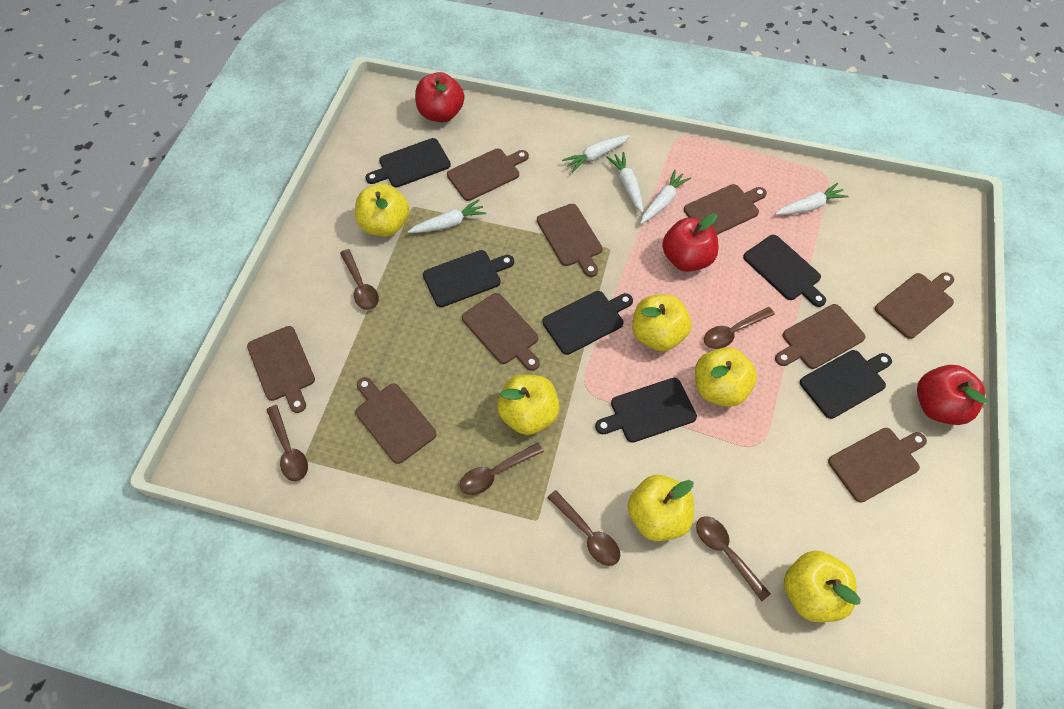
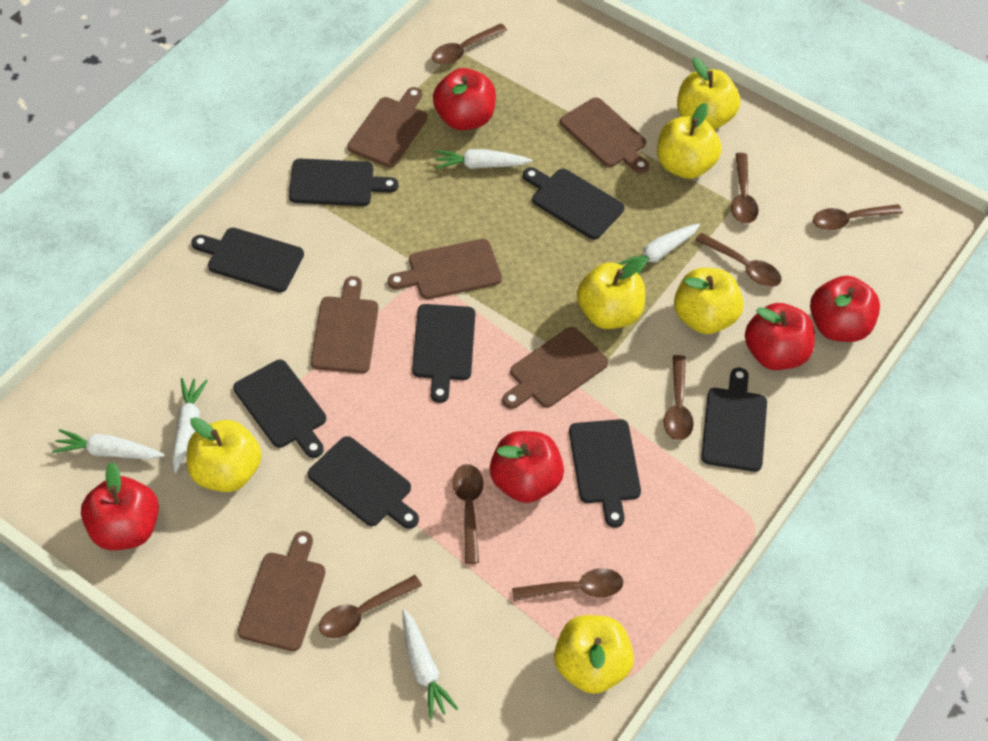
black cutting board: [365,138,451,187] [423,250,514,307] [542,291,633,355] [595,378,697,443] [743,235,826,307] [800,350,892,419] = 6 -> [191,228,304,292] [233,360,326,458] [289,159,398,206] [308,436,419,529] [412,304,475,403] [523,167,624,240] [569,419,641,528] [701,368,767,472] = 8
brown cutting board: [247,326,315,413] [355,377,437,464] [447,149,529,201] [462,293,540,371] [537,204,602,277] [684,184,767,235] [775,304,866,369] [828,428,927,503] [875,272,954,339] = 9 -> [238,531,325,651] [311,276,378,373] [348,87,427,167] [388,239,502,299] [502,327,608,409] [560,98,649,174] = 6
brown spoon: [266,405,308,481] [340,249,379,310] [460,443,544,495] [547,490,620,566] [696,516,771,602] [704,307,775,349] = 6 -> [319,575,422,638] [432,24,507,65] [452,464,483,564] [512,568,623,601] [664,355,694,441] [695,233,781,287] [731,153,759,224] [813,204,903,230] = 8
red apple: [415,72,464,122] [662,213,718,272] [917,365,987,425] = 3 -> [81,462,159,550] [433,68,496,130] [490,431,564,503] [745,303,815,370] [810,276,880,342] = 5

